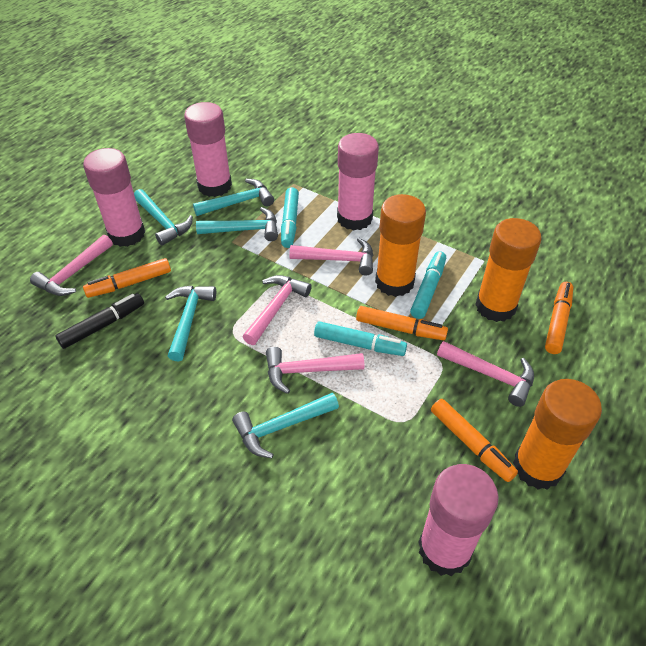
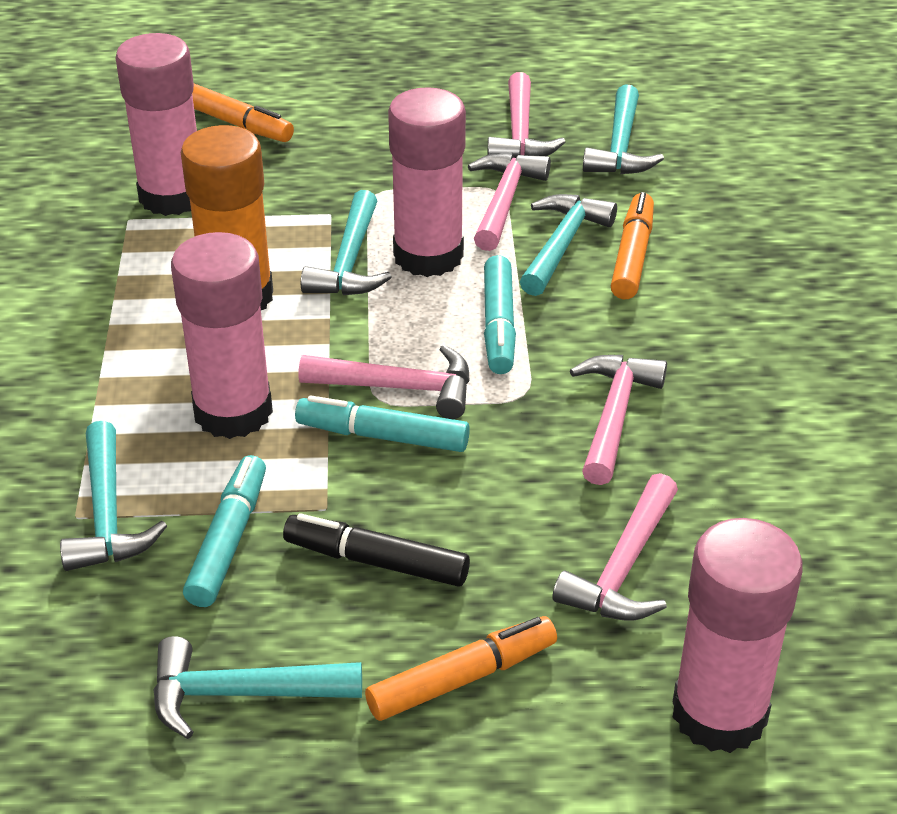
orange glue stick: [375,194,426,297] [475,218,542,322] [513,379,602,490] = 3 -> [181,125,273,310] = 1
orange marker: [83,258,171,298] [356,306,448,340] [431,399,518,482] [545,282,573,354] = 4 -> [192,84,294,142] [365,616,557,721] [611,192,654,299] = 3

